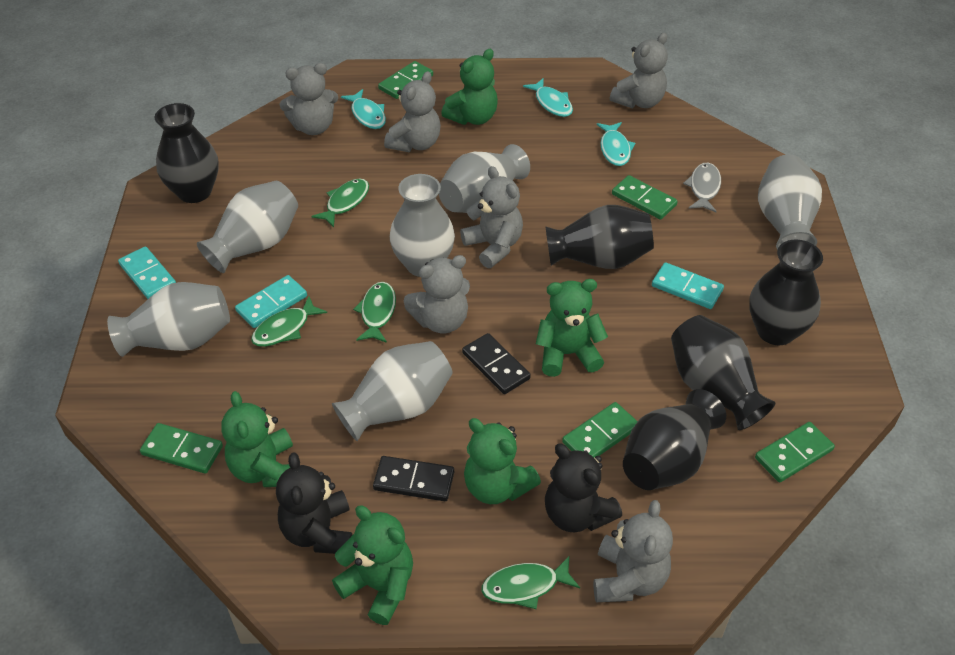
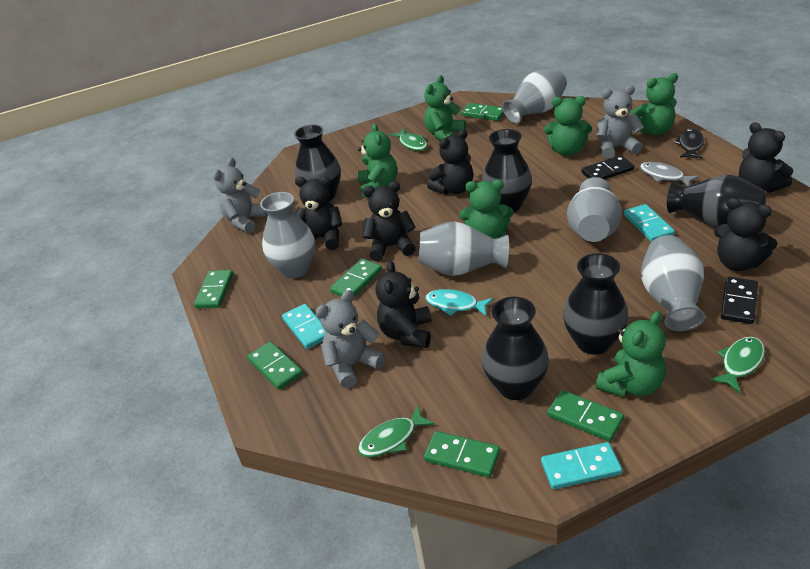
black fish: none = 0 -> [674,128,704,159] = 1
black teddy bear: [276,452,352,554] [545,443,622,533] = 2 -> [295,177,342,250] [362,181,416,261] [376,261,431,348] [427,129,473,195] [714,198,778,271] [739,122,793,193] = 6
green domino: [140,423,223,474] [378,61,433,99] [562,402,638,458] [612,175,678,220] [755,422,835,482] = 5 -> [194,270,233,309] [247,341,303,390] [330,259,382,297] [424,431,500,477] [461,103,504,121] [547,390,624,441] = 6
green fish: [251,297,327,347] [311,178,369,227] [353,282,396,343] [481,556,580,609] = 4 -> [358,406,435,457] [390,128,427,151] [710,337,765,393] = 3
green teddy bear: [221,391,293,487] [332,506,413,625] [441,49,498,125] [464,418,541,504] [536,279,608,377] = 5 -> [357,123,397,198] [424,75,466,141] [460,180,514,239] [544,96,592,156] [596,311,666,397] [631,73,678,135] = 6
grey teddy bear: [280,63,338,135] [384,71,441,152] [404,255,470,334] [460,166,523,268] [593,500,673,602] [610,33,668,108] = 6 -> [213,158,268,233] [315,290,386,388] [596,85,644,159] = 3
grey vase: [107,282,230,357] [197,181,298,273] [332,341,453,441] [390,174,455,277] [439,144,530,213] [758,155,822,250] = 6 -> [260,192,315,278] [419,221,509,276] [502,68,567,124] [567,177,622,242] [641,235,705,331] = 5
turquoise fish: [341,89,386,129] [523,78,573,117] [597,122,635,166] = 3 -> [425,289,493,316] = 1

